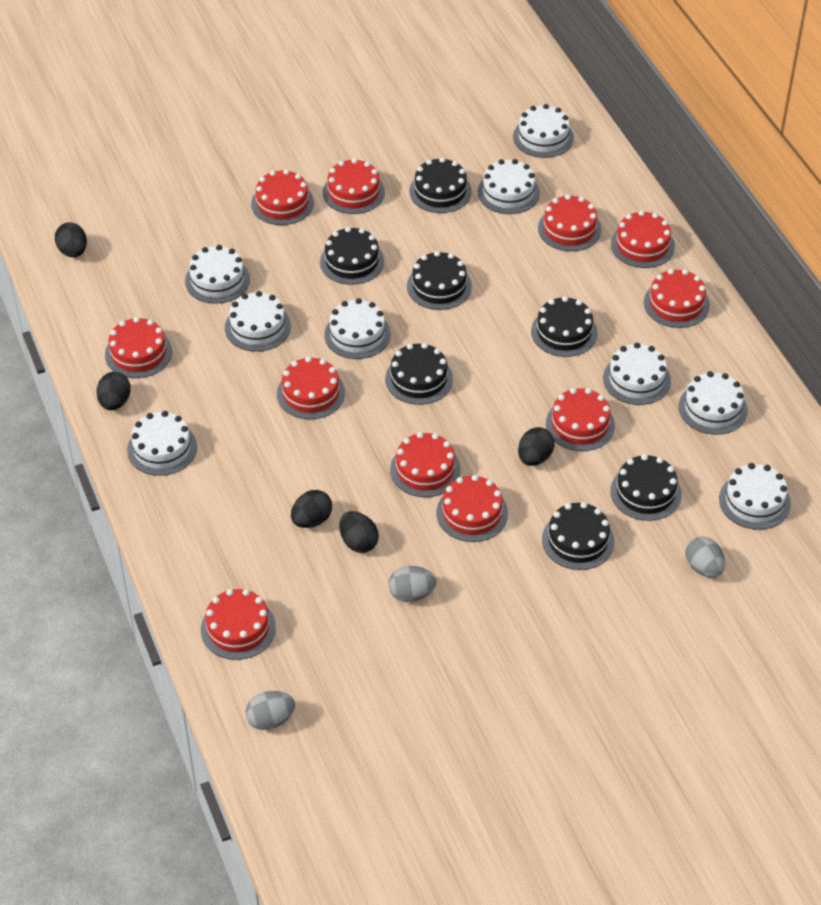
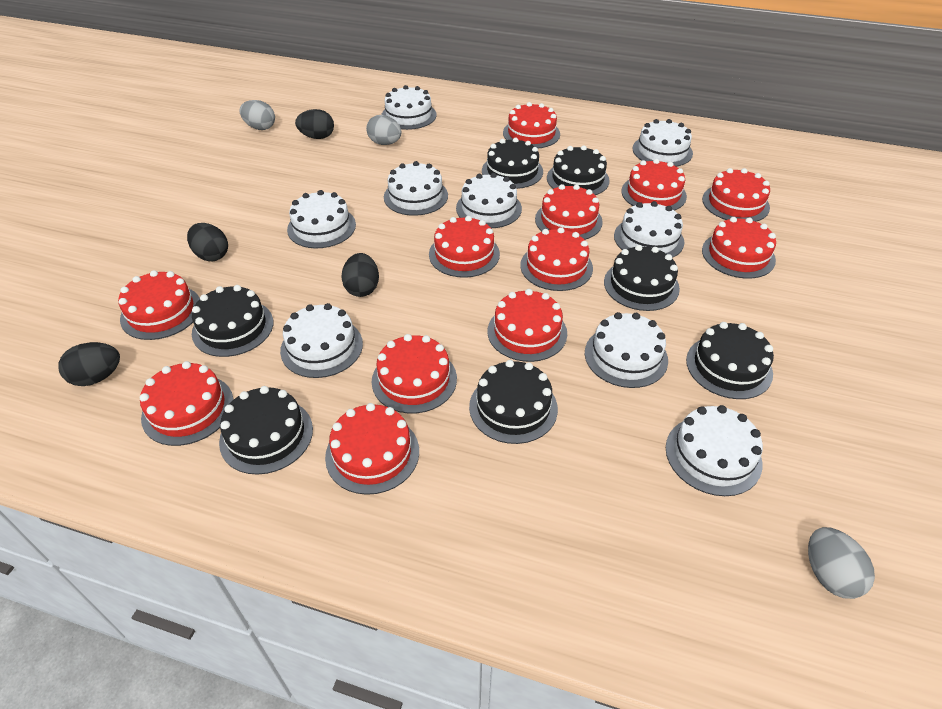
black egg: [55,222,87,257] [96,372,131,410] [291,490,332,528] [339,511,379,553] [518,427,555,466] = 5 -> [58,342,120,386] [187,223,228,261] [295,109,334,139] [341,253,379,297] = 4
red cake: [105,317,172,378] [201,589,276,660] [251,169,314,225] [277,356,345,419] [323,158,385,214] [390,432,461,497] [436,475,508,542] [538,194,601,251] [546,388,615,451] [611,210,675,268] [644,269,710,328] = 11 -> [118,270,200,340] [140,361,234,446] [325,403,419,495] [372,334,457,413] [429,216,500,278] [488,289,567,362] [503,102,560,148] [520,227,593,291] [535,184,603,240] [621,159,687,211] [702,168,770,222] [702,217,776,279] = 12

